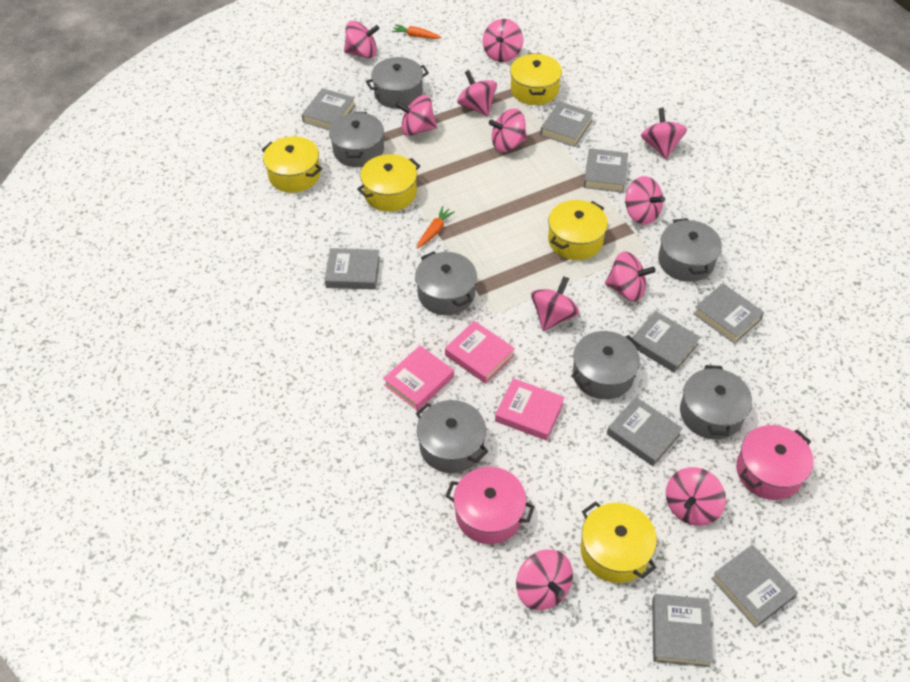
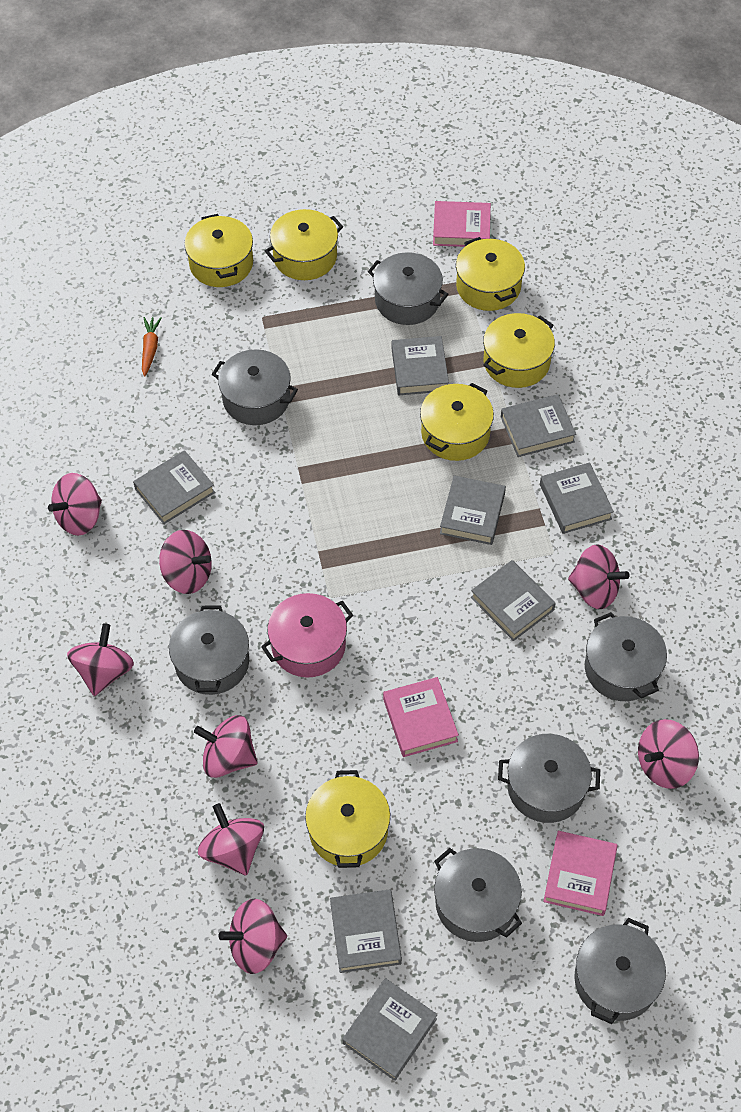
grey book: [302,88,356,130] [325,248,380,290] [540,101,593,147] [583,148,628,193] [607,397,683,466] [632,311,701,373] [652,594,713,667] [693,283,764,344] [711,545,798,628] = 9 -> [133,450,215,524] [330,889,402,973] [342,978,438,1081] [392,336,449,395] [440,475,506,545] [471,560,556,641] [501,394,576,457] [540,462,614,534] = 8
orange carrot: [391,24,442,39] [417,206,455,249] = 2 -> [142,317,162,376] = 1
pink pot: [446,467,535,544] [736,425,813,500] = 2 -> [261,593,353,678] = 1
pink spinning top: [344,21,379,58] [395,95,437,136] [457,70,497,117] [483,19,523,62] [489,109,527,152] [516,550,573,610] [531,276,579,331] [605,252,656,301] [625,176,665,225] [641,108,687,159] [666,467,726,526] = 11 -> [48,473,102,536] [67,623,134,696] [159,530,212,594] [194,715,258,778] [198,803,264,876] [219,899,287,974] [568,544,630,609] [638,719,699,789] = 8
yellow pot: [262,136,322,193] [357,154,420,212] [510,53,562,105] [548,200,608,260] [580,501,657,583] = 5 -> [184,214,253,287] [265,209,343,280] [305,770,390,868] [420,383,494,461] [456,237,525,311] [483,313,555,388] = 6

